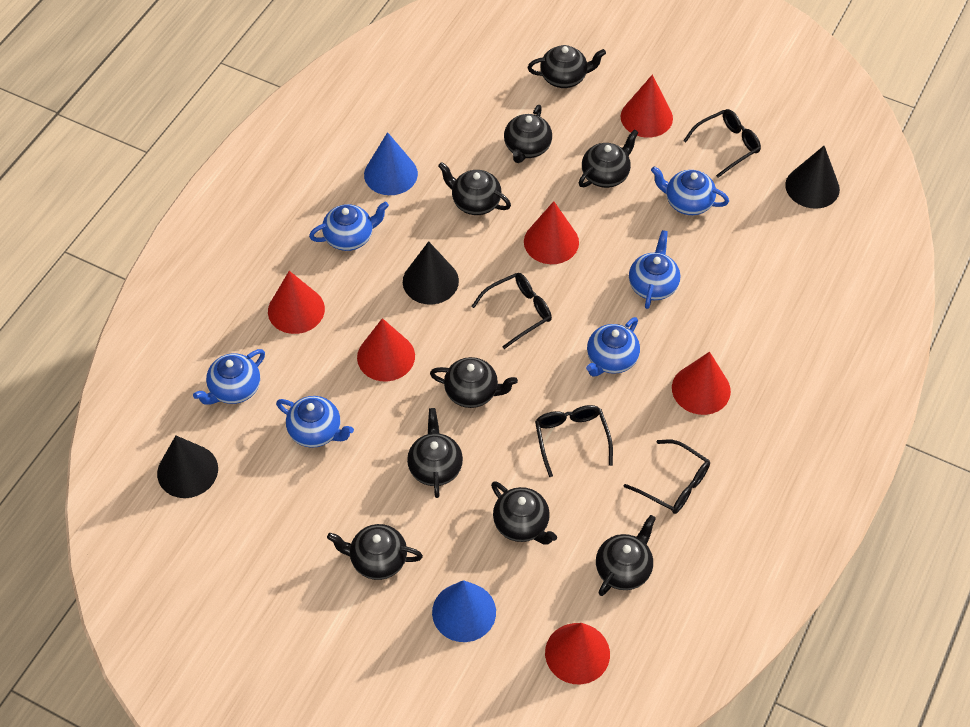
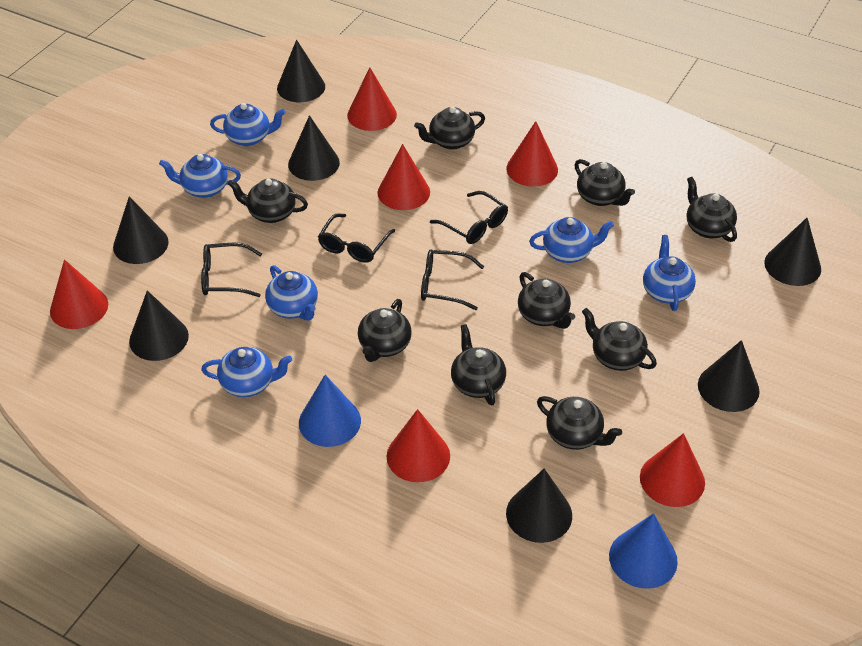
black cone: [157,436,218,498] [403,241,459,305] [785,146,840,209] = 3 -> [113,196,169,264] [129,291,189,361] [277,40,325,102] [288,115,340,181] [506,468,572,543] [698,340,760,412] [764,218,821,286] = 7

